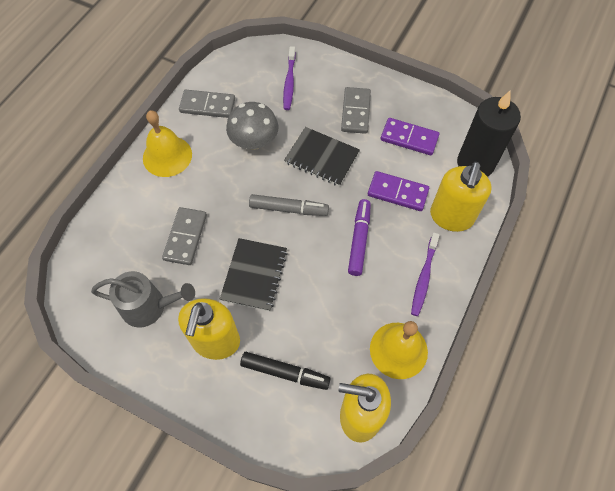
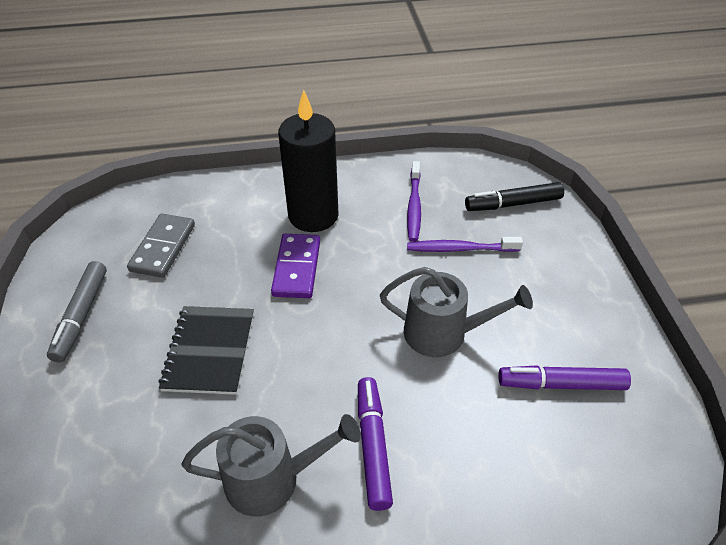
black notebook: [220,238,288,311] [284,127,360,186] = 2 -> [159,306,254,395] = 1
grey domino: [162,207,207,265] [179,90,235,118] [341,87,371,134] = 3 -> [127,214,195,278] = 1
grey mushroom: [226,102,278,150] = 1 -> none = 0
grey watering can: [91,271,195,327] = 1 -> [181,414,361,517] [380,267,533,357] = 2
purple domino: [368,171,429,211] [381,118,439,155] = 2 -> [271,234,320,298] = 1
purple marker: [348,199,371,276] = 1 -> [358,377,393,511] [498,365,631,390] = 2
yellow bell: [143,110,192,177] [370,321,428,379] = 2 -> none = 0
yellow soap dispenser: [178,298,240,360] [339,374,391,442] [430,162,492,232] = 3 -> none = 0

